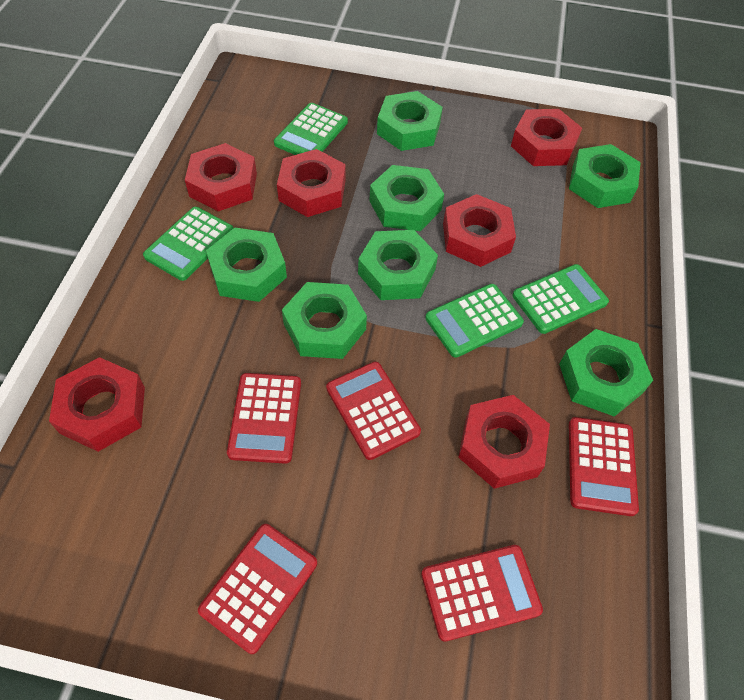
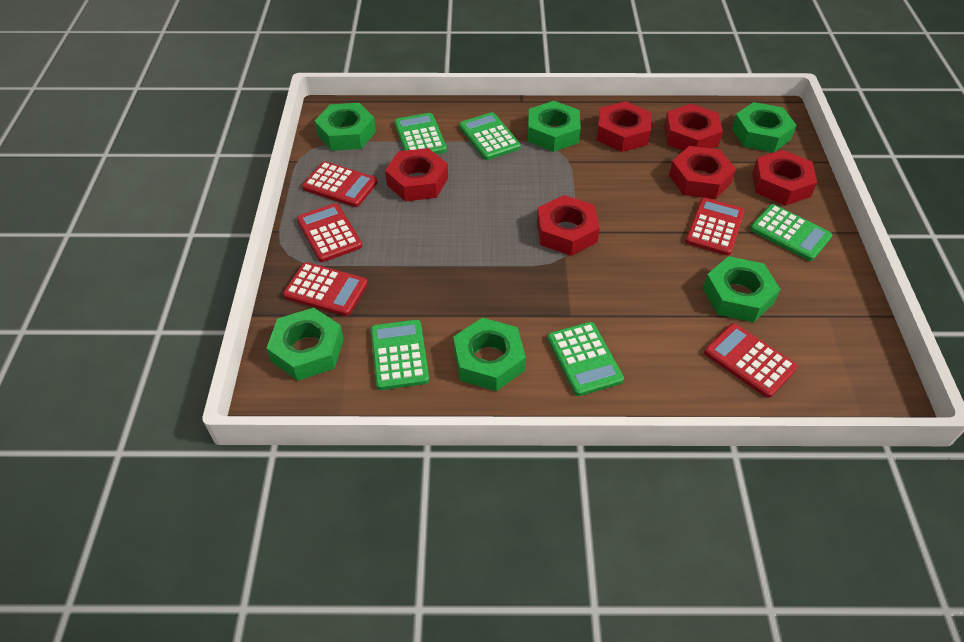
green calculator: [143,207,234,281] [274,103,348,155] [425,284,524,358] [512,264,609,334] = 4 -> [371,320,429,390] [394,113,447,154] [459,112,521,160] [547,322,624,396] [750,204,832,261] = 5
green nut: [206,228,287,302] [282,282,367,359] [358,230,438,300] [369,165,444,231] [377,91,443,151] [559,329,653,417] [569,144,641,208] = 7 -> [266,308,344,381] [315,103,376,151] [453,318,526,391] [528,101,581,152] [703,256,780,322] [732,102,797,153] = 6

